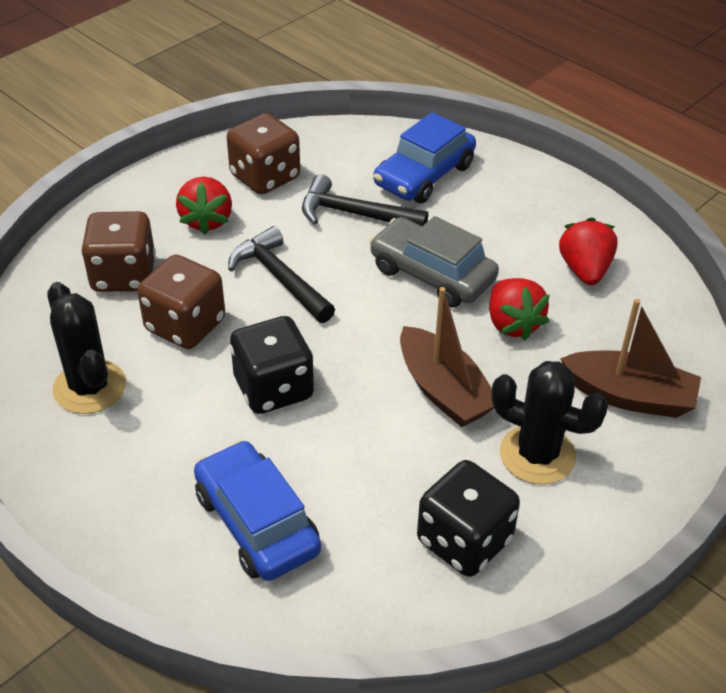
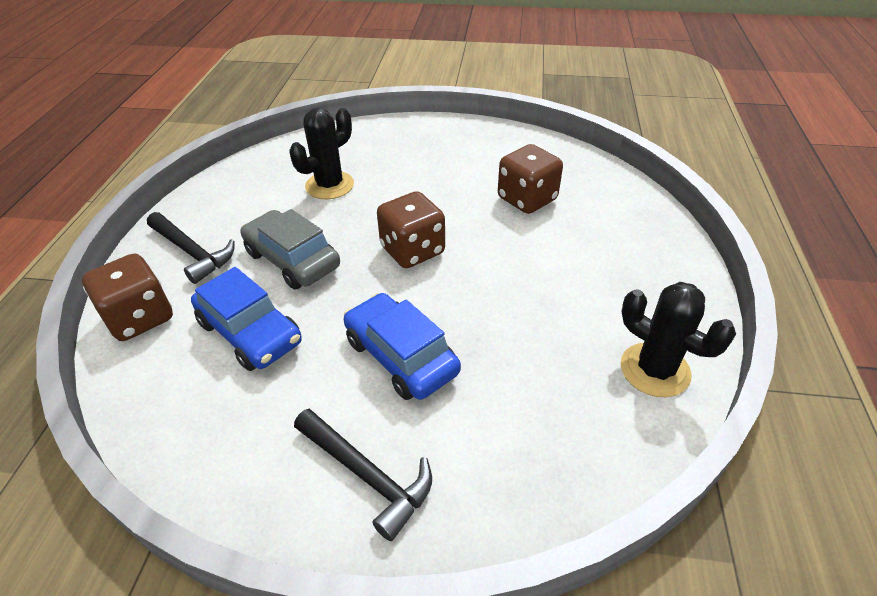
black dice: [230,316,314,414] [417,460,520,577] = 2 -> none = 0
brown boat: [400,287,494,427] [560,299,701,418] = 2 -> none = 0
red strawberry: [176,177,232,234] [489,278,550,340] [559,217,618,285] = 3 -> none = 0

